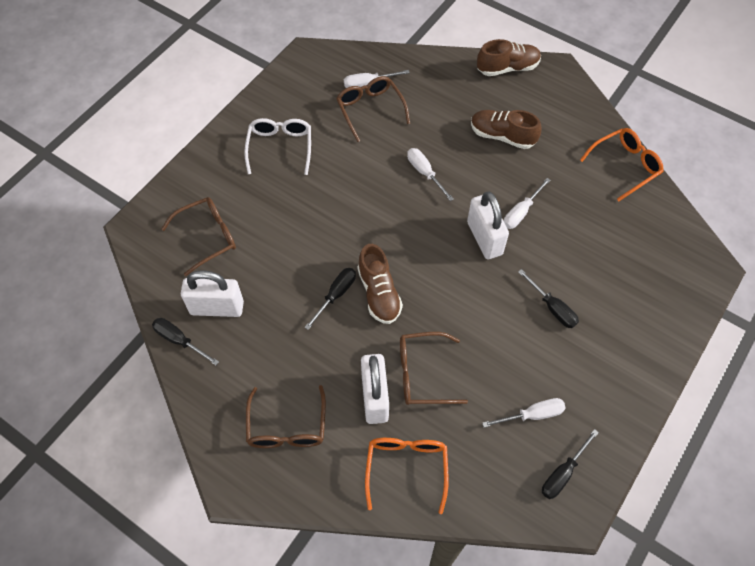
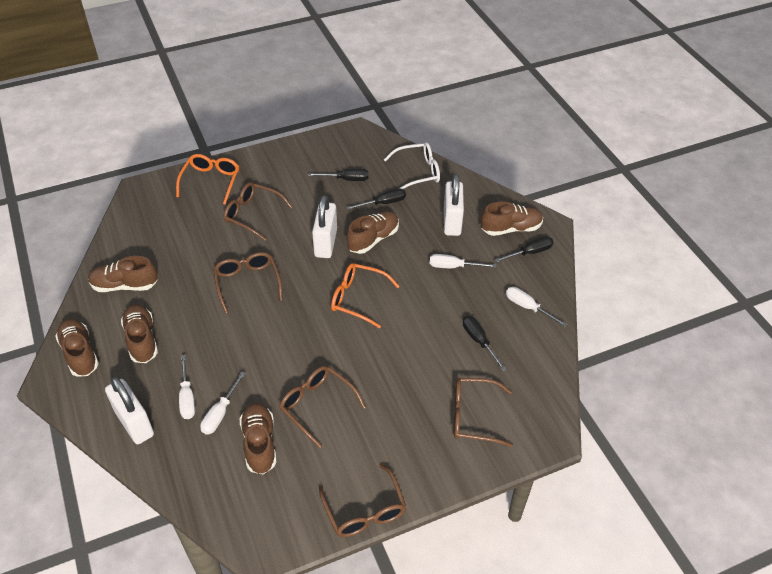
brown glasses: [161,197,236,276] [246,385,326,448] [336,76,410,142] [400,332,468,405] = 4 -> [213,252,283,314] [224,182,292,241] [279,366,366,448] [319,464,406,537] [454,378,513,447] = 5
brown shoe: [358,244,403,324] [471,110,541,149] [477,39,541,76] = 3 -> [55,319,99,377] [88,256,158,292] [121,304,158,363] [240,403,276,474] [346,211,399,254] [481,201,543,236] = 6

